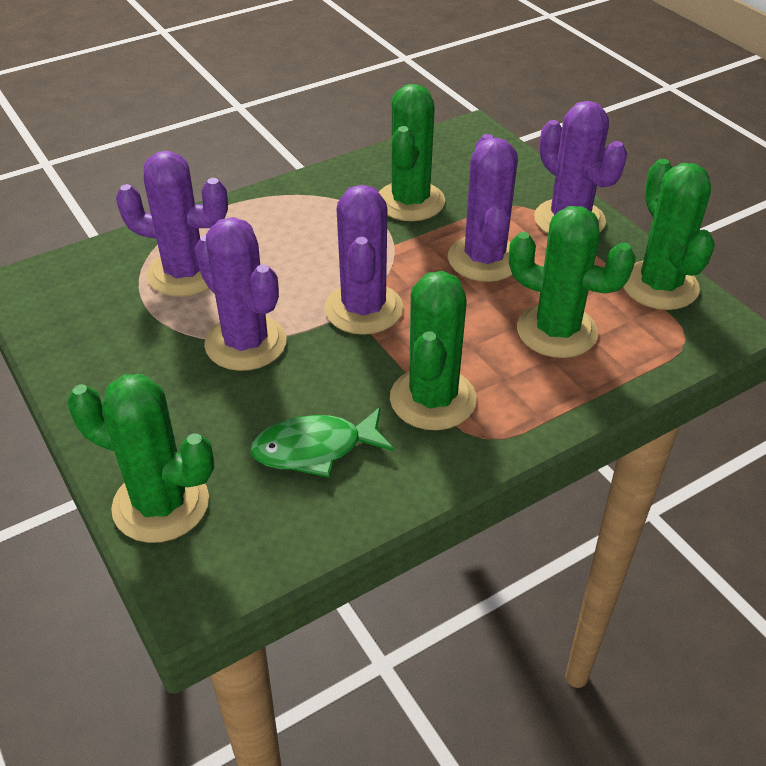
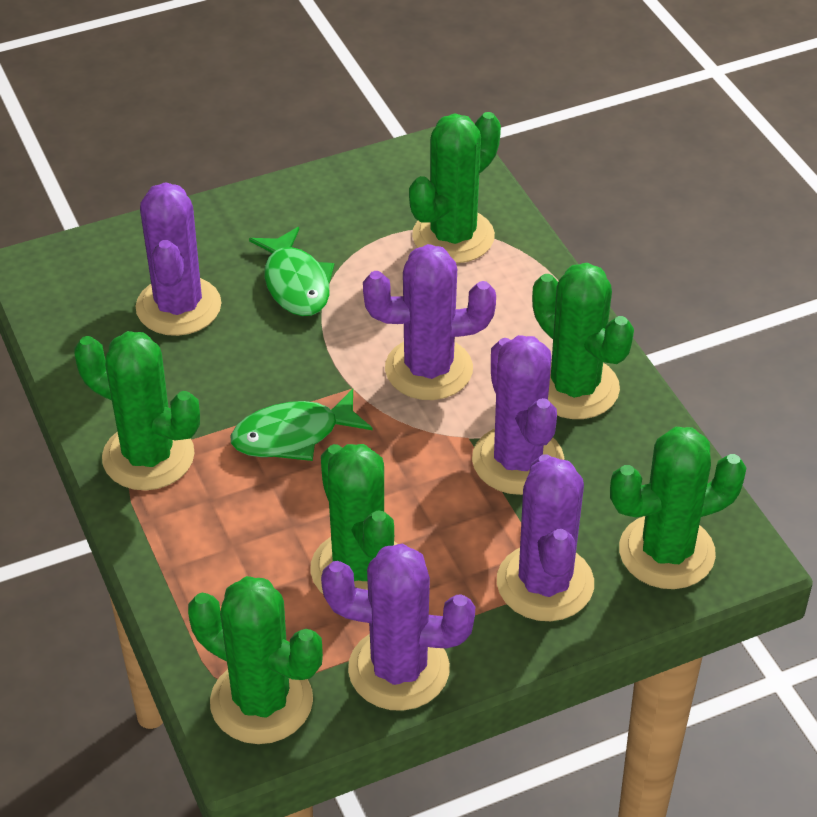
green cactus: [68,374,214,543] [379,84,445,221] [390,271,477,430] [509,206,636,358] [623,159,715,310] = 5 -> [74,331,200,490] [188,576,323,744] [310,444,397,594] [409,112,501,263] [532,263,634,419] [610,427,746,589] = 6
green fish: [250,407,394,477] = 1 -> [231,389,372,461] [249,227,334,316] = 2

